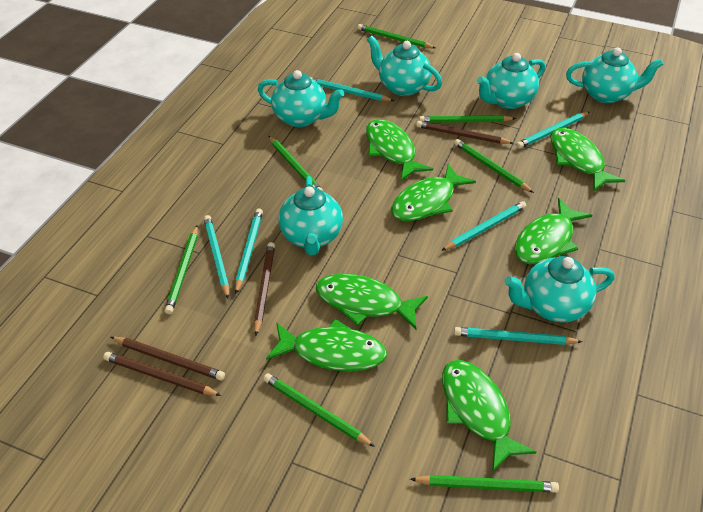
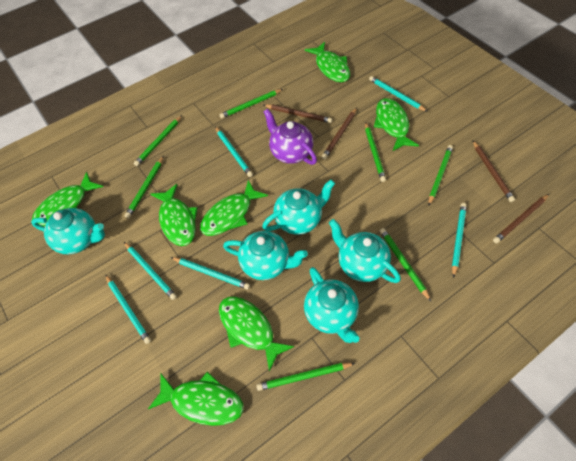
purple teapot: none = 0 -> [263,109,317,165] = 1
turquoise teapot: [258,70,344,127] [278,176,343,255] [367,36,442,96] [477,53,545,109] [505,256,615,323] [566,47,663,103] = 6 -> [31,208,105,254] [223,231,308,280] [262,180,335,234] [304,267,359,343] [329,219,401,283] = 5

